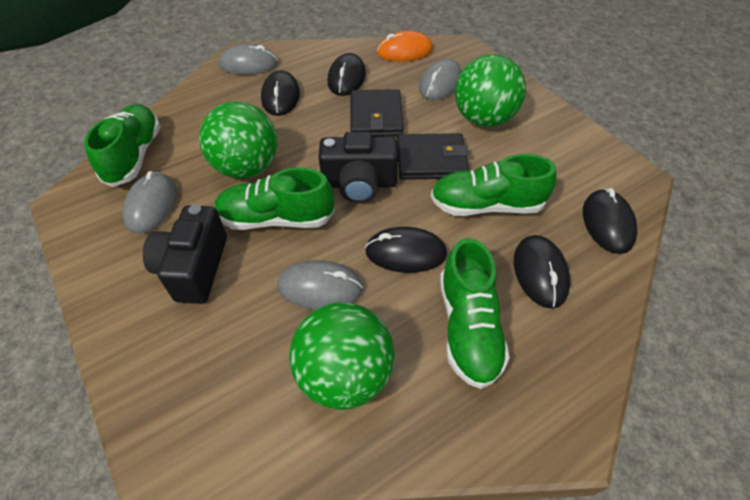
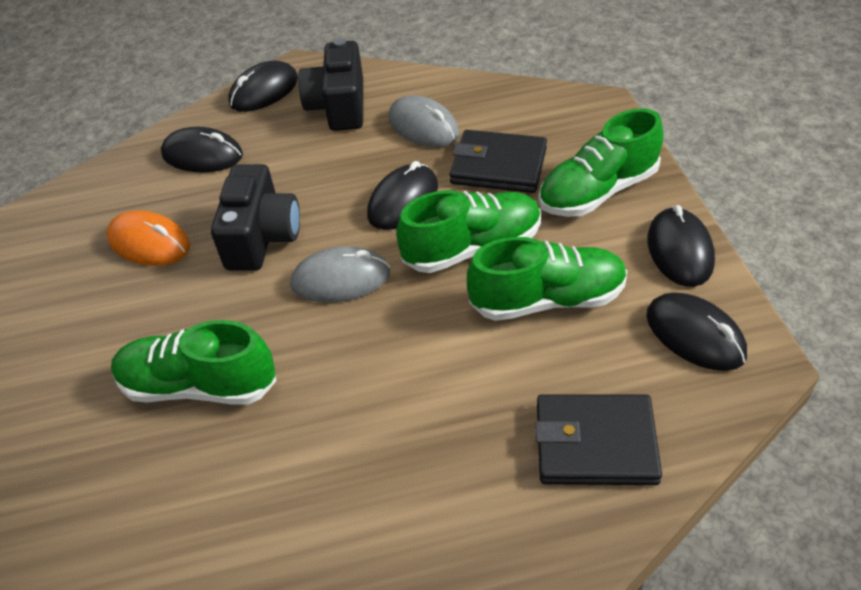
green ball: [199,101,278,179] [289,302,395,410] [455,54,526,127] = 3 -> none = 0
grey mouse: [123,171,177,234] [219,44,278,75] [278,260,363,310] [419,59,462,100] = 4 -> [290,246,390,303] [388,95,459,147] = 2

